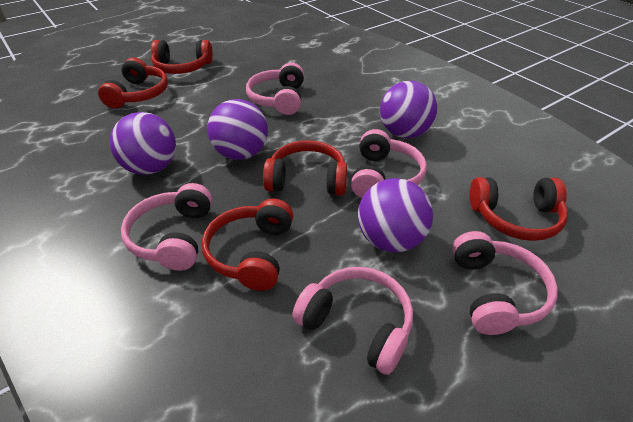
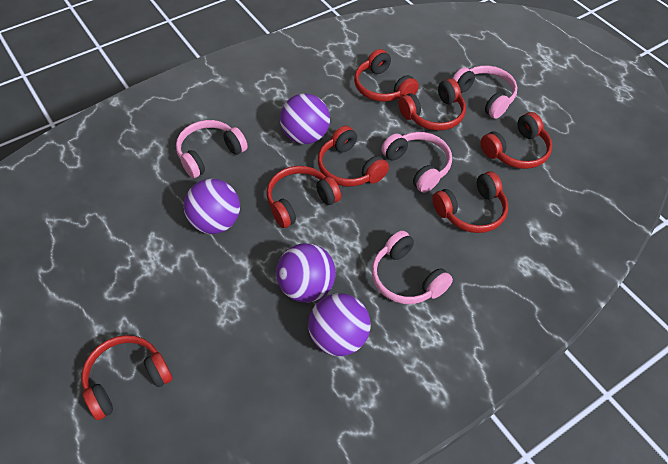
pink headphones: [121,183,212,271] [246,62,304,115] [292,267,413,375] [351,129,427,198] [452,231,558,335] = 5 -> [176,120,248,178] [371,231,453,304] [381,132,452,193] [452,65,517,119] = 4
red headphones: [98,58,168,109] [151,40,213,74] [202,199,293,291] [263,140,347,196] [469,177,568,241] = 5 -> [81,335,173,420] [266,166,341,228] [318,126,389,187] [354,49,419,102] [398,78,466,131] [432,171,508,233] [480,112,552,169] = 7

